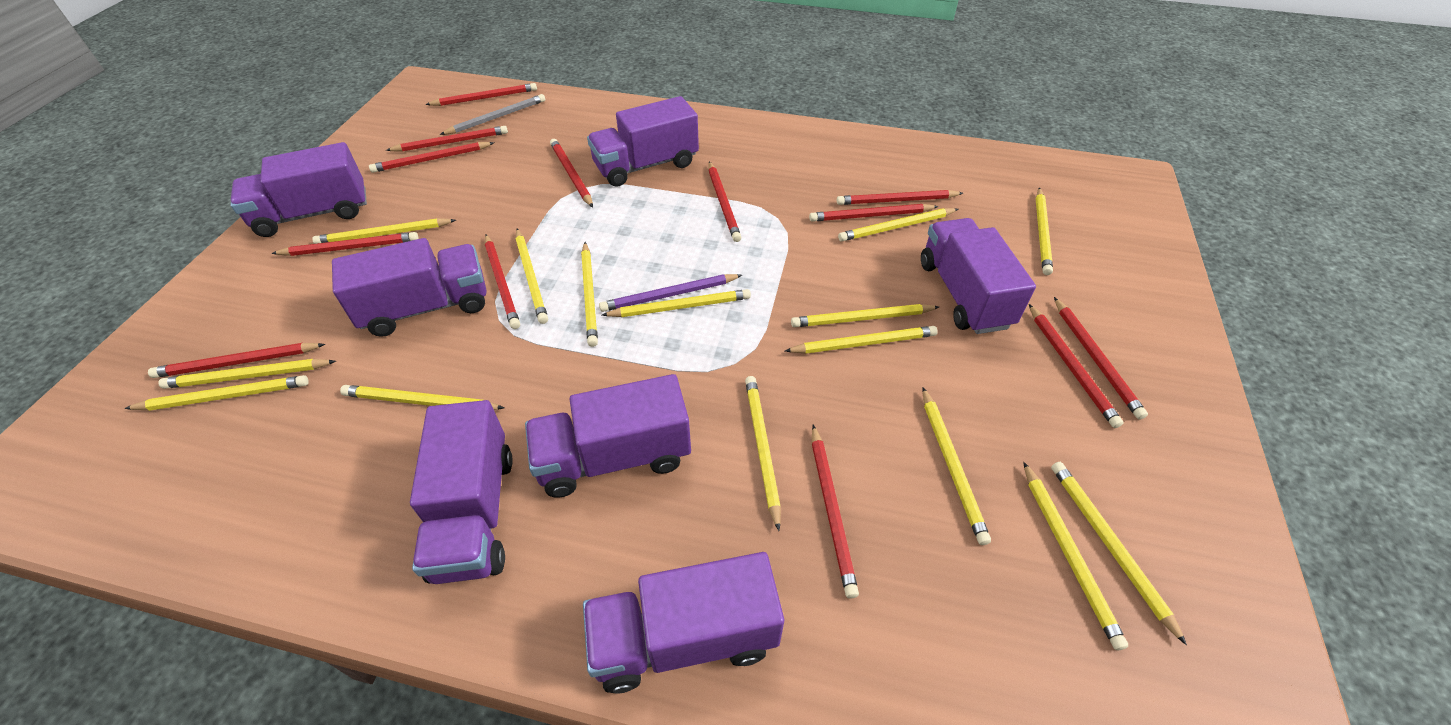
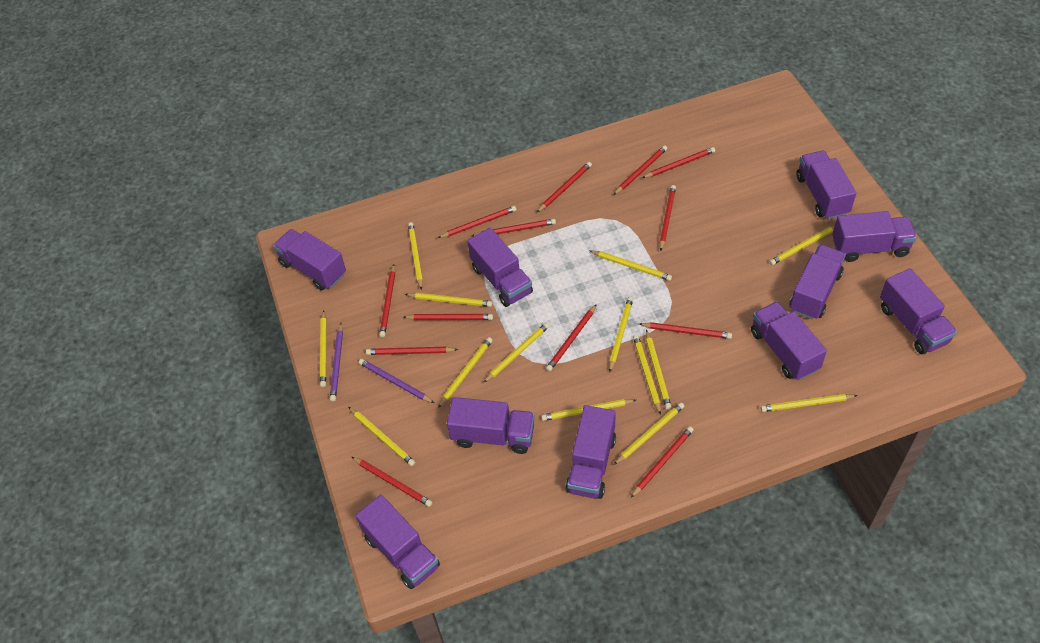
grey pencil: [440,94,545,135] = 1 -> none = 0
purple pencil: [599,274,742,312] = 1 -> [330,323,343,401] [359,359,434,403] = 2
purple truck: [230,142,367,237] [332,238,486,337] [410,400,513,584] [525,374,691,498] [583,552,784,694] [587,96,699,187] [921,218,1036,334] = 7 -> [273,229,346,290] [355,495,440,589] [447,397,535,454] [467,228,533,307] [565,405,616,499] [751,302,827,380] [789,244,846,320] [796,151,856,220] [832,211,917,262] [880,268,957,354] = 10
yellow pencil: [124,375,309,411] [158,359,336,389] [312,218,456,244] [340,385,504,410] [515,229,548,324] [581,242,598,347] [602,289,751,317] [745,376,781,531] [785,326,938,354] [791,304,939,327] [838,208,958,242] [922,388,991,545] [1023,462,1128,650] [1036,188,1053,275] [1051,462,1187,645] = 15 -> [320,310,327,387] [348,407,415,466] [405,293,492,307] [408,222,423,290] [438,337,493,408] [483,323,549,383] [541,399,636,421] [589,250,672,281] [609,297,633,373] [614,402,685,465] [633,335,661,415] [646,330,672,410] [761,394,858,412] [769,225,835,265] = 14

